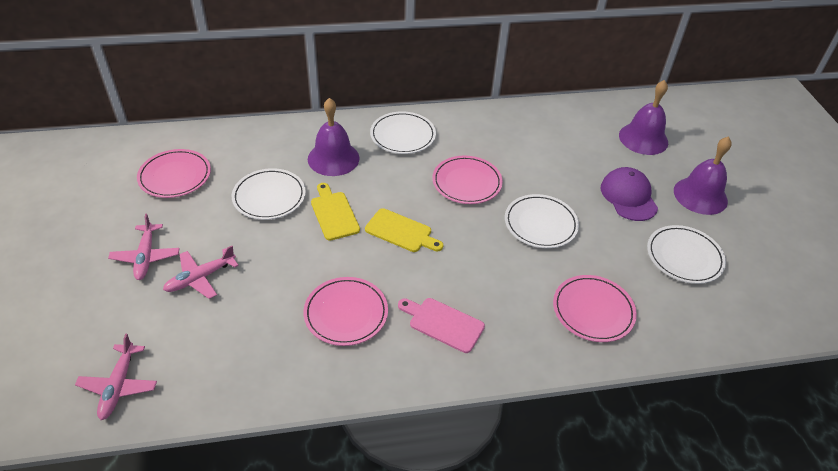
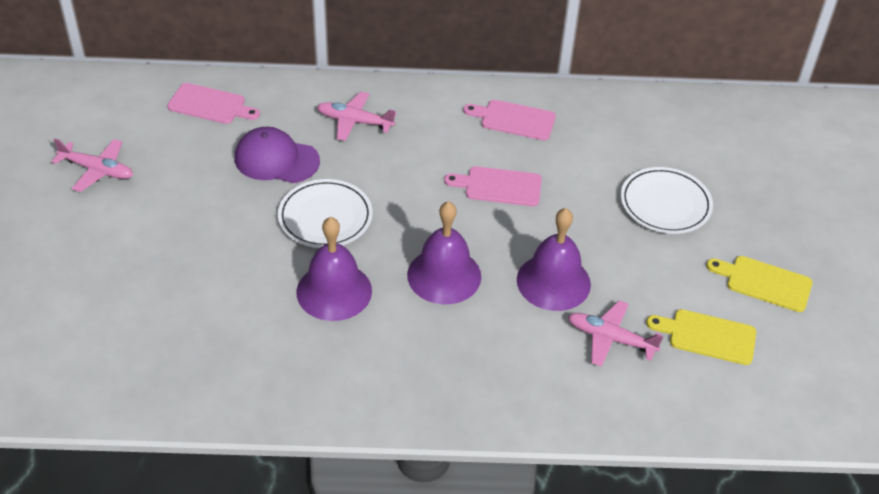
pink cutting board: [398,298,485,353] = 1 -> [167,83,260,124] [444,166,542,206] [463,100,556,140] = 3
pink plate: [137,149,211,198] [303,277,388,346] [432,156,503,204] [553,275,637,342] = 4 -> none = 0
white plate: [232,168,306,220] [370,111,436,154] [505,194,579,248] [647,225,726,284] = 4 -> [278,179,373,248] [621,167,713,234] = 2

